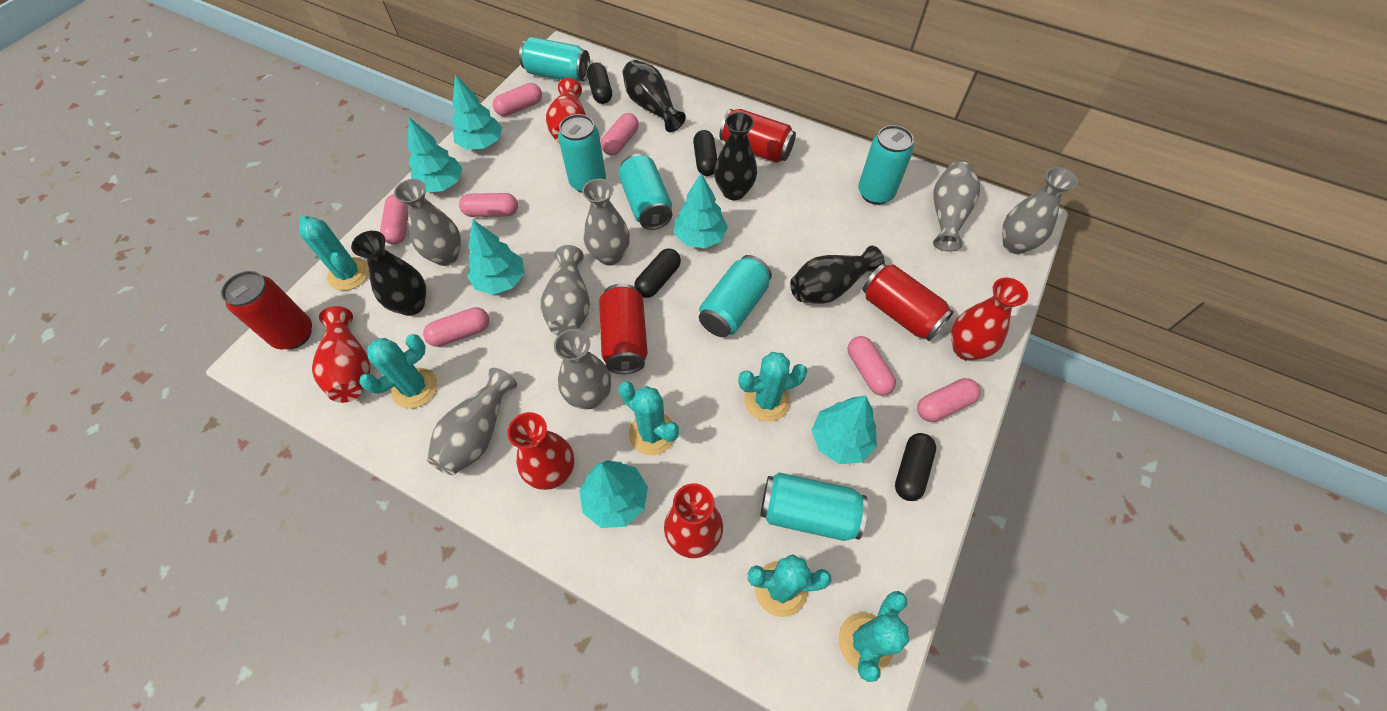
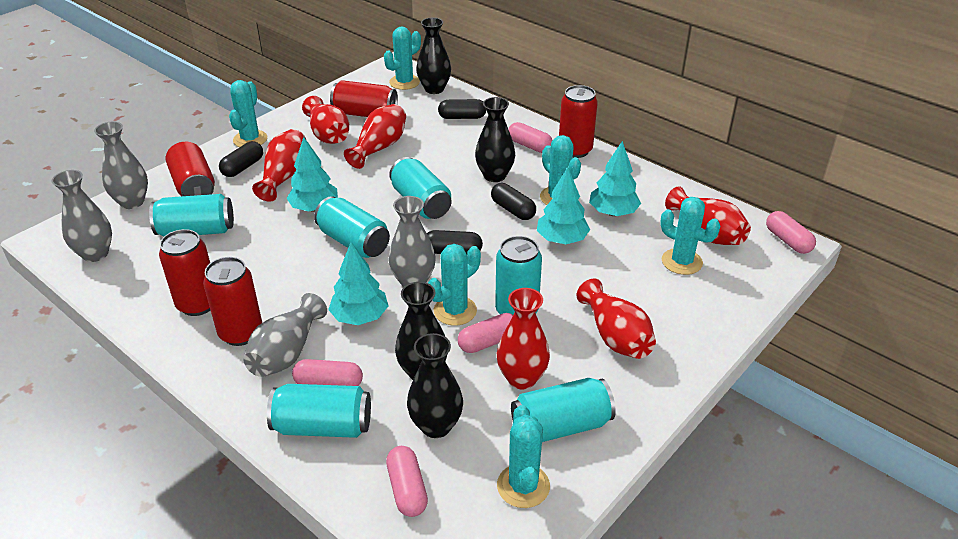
grey vase: [394,179,461,266] [427,368,517,475] [541,245,590,336] [554,329,611,409] [582,179,630,266] [933,162,980,251] [1002,167,1078,254] = 7 -> [52,170,112,262] [94,121,148,209] [243,293,327,377] [388,196,436,287] = 4
pink capsule: [380,194,408,245] [423,307,489,347] [459,193,518,217] [493,83,542,116] [601,113,639,155] [848,336,896,396] [917,378,981,422] = 7 -> [292,359,363,386] [386,446,428,517] [458,313,513,353] [508,122,553,153] [766,211,816,254] = 5
red can: [221,271,312,349] [599,283,648,374] [720,109,796,163] [863,264,954,341] = 4 -> [159,229,210,316] [166,142,215,196] [203,257,262,346] [330,80,398,117] [559,85,598,158] = 5
red vase: [312,306,370,403] [507,412,574,490] [546,78,586,144] [664,483,723,558] [951,277,1028,361] = 5 -> [252,129,306,202] [302,96,349,144] [344,104,406,169] [497,288,550,389] [577,279,656,359] [665,186,751,245] = 6
turquoise tree: [408,118,462,192] [452,75,502,150] [467,220,524,295] [579,460,648,528] [674,173,728,248] [811,396,877,464] = 6 -> [286,137,338,212] [328,242,389,325] [537,167,590,244] [589,141,641,216] = 4

